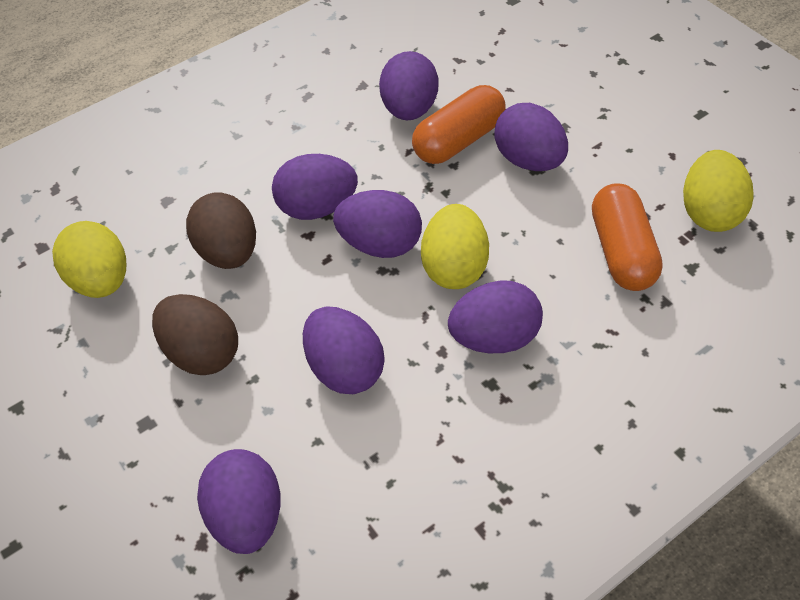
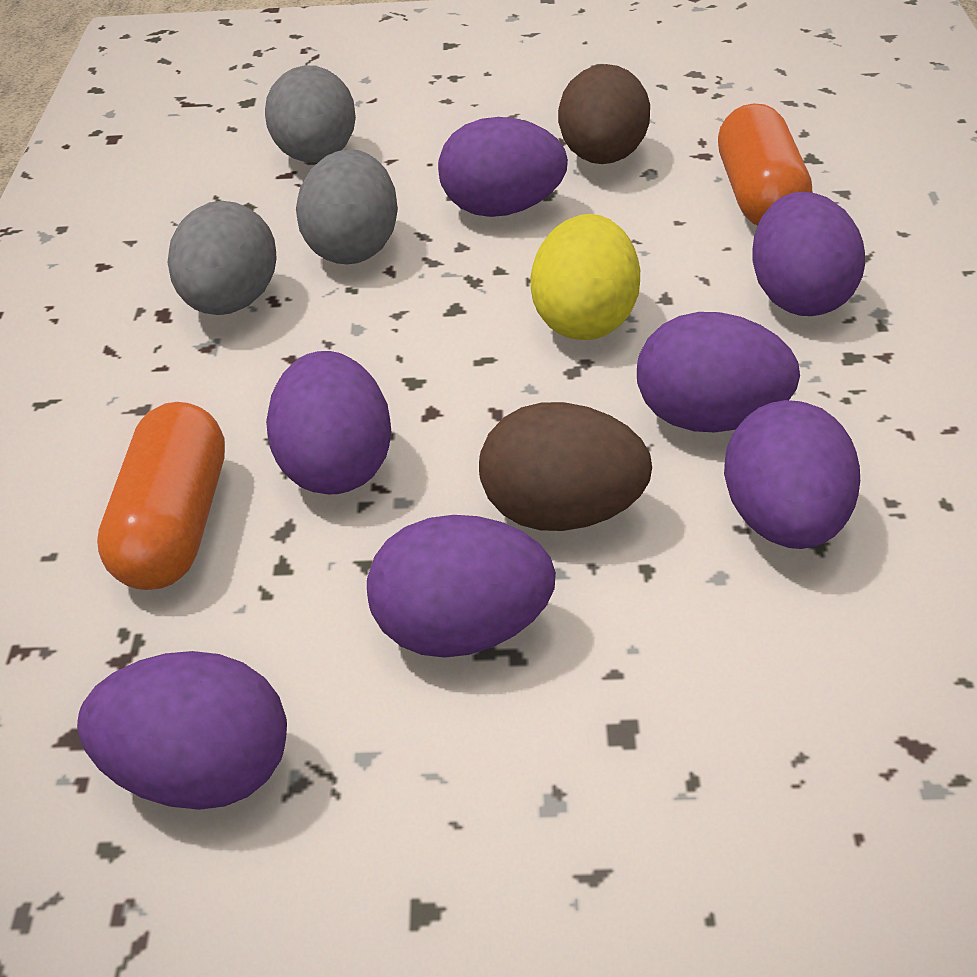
grey egg: none = 0 -> [167,201,277,315] [265,65,356,163] [296,149,398,264] = 3
yellow egg: [52,221,126,298] [421,204,489,289] [683,150,754,232] = 3 -> [530,214,640,340] = 1

